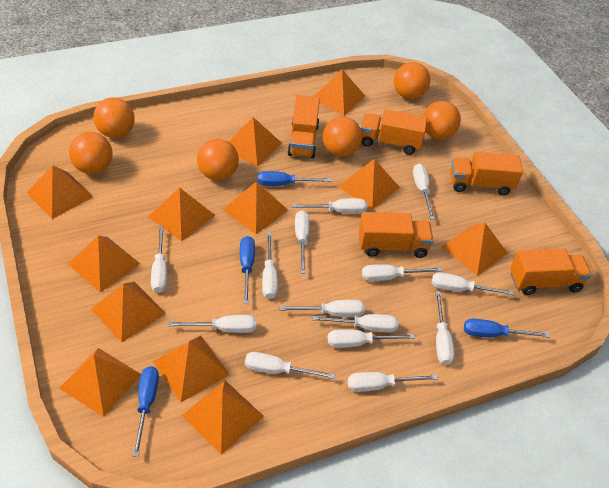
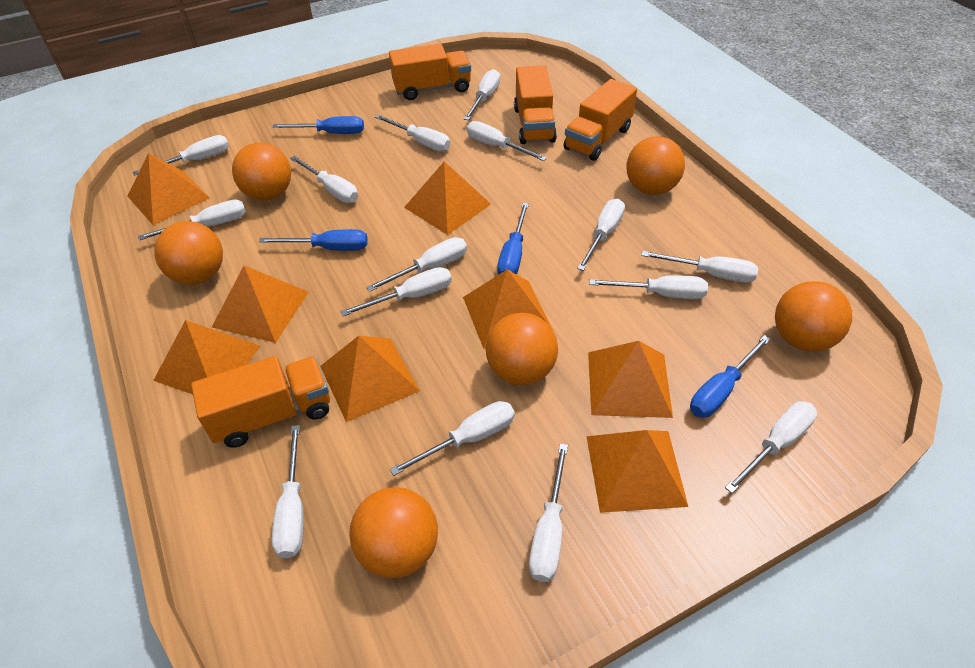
orange pyramid: [27,165,93,219] [59,348,141,417] [68,235,140,293] [91,282,166,343] [148,187,215,242] [153,336,230,402] [182,380,264,454] [223,181,288,234] [229,117,282,167] [313,69,365,115] [338,159,400,210] [441,223,508,276] = 12 -> [128,153,210,225] [153,320,260,394] [212,265,308,343] [321,336,420,422] [404,161,491,235] [463,269,553,349] [586,430,688,513] [588,341,673,418] = 8
orange truck: [287,95,320,159] [359,212,433,258] [361,109,427,155] [450,152,523,196] [510,248,591,295] = 5 -> [191,356,330,448] [389,44,471,100] [514,65,557,144] [564,79,637,161] = 4
white screwdriver: [151,226,167,293] [168,315,256,333] [245,352,335,379] [262,232,278,299] [279,300,365,317] [292,198,368,214] [295,210,310,274] [312,314,398,333] [328,329,415,348] [348,372,438,392] [362,264,442,281] [413,164,435,220] [432,272,514,295] [435,291,455,365] = 14 -> [133,135,229,175] [138,199,246,240] [272,425,304,558] [290,156,358,203] [340,267,452,316] [366,237,467,292] [375,114,450,151] [390,401,515,476] [464,69,500,120] [467,121,547,161] [529,444,568,582] [577,199,625,271] [589,275,708,299] [641,251,758,283] [725,401,817,493] = 15

